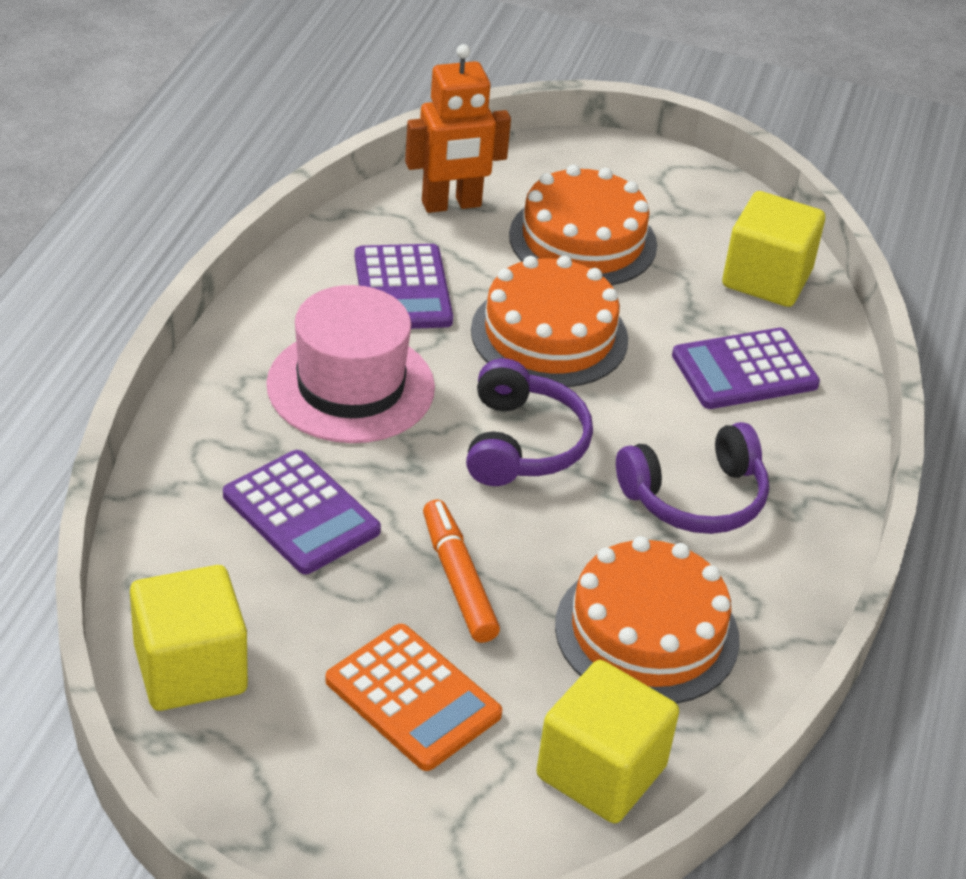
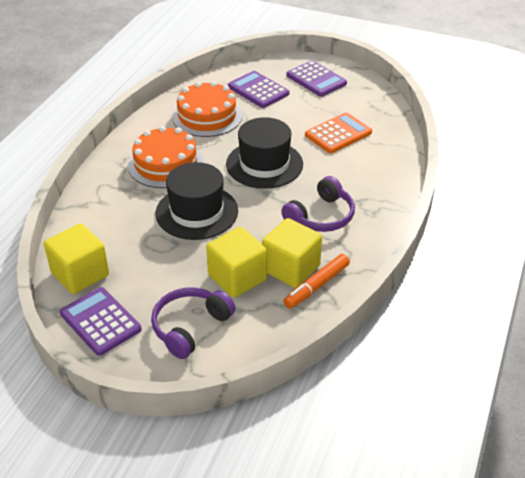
black hat: none = 0 -> [156,162,238,240] [226,117,303,189] = 2
orange cake: [471,256,628,387] [509,165,657,285] [555,536,740,704] = 3 -> [128,126,204,188] [172,81,242,137] = 2
orange robot: [405,44,511,213] = 1 -> none = 0
pink hat: [266,285,435,443] = 1 -> none = 0

